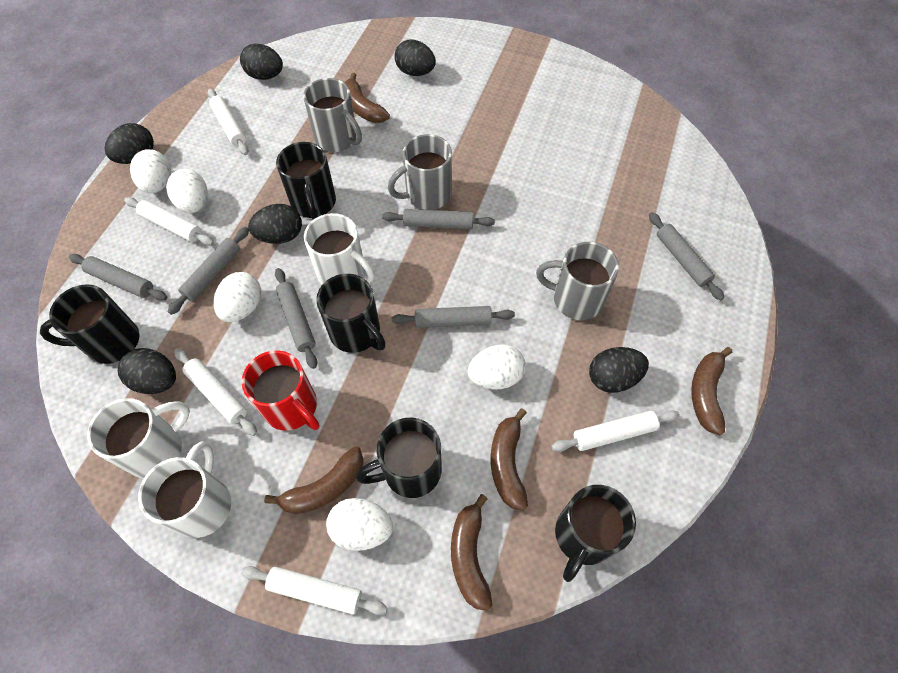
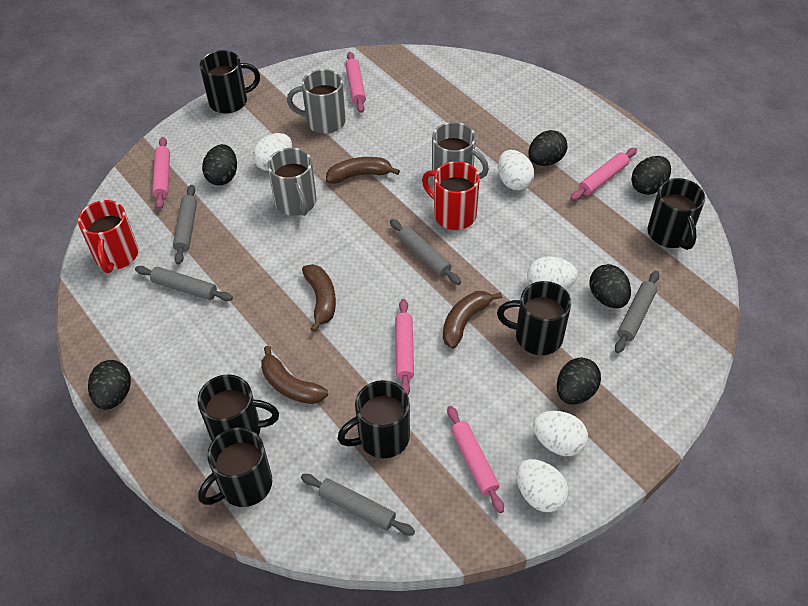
black mug: [40,284,140,364] [276,142,336,220] [316,274,386,353] [356,418,442,498] [555,485,636,582] = 5 -> [198,374,279,441] [198,428,272,507] [200,50,260,114] [337,380,410,458] [497,281,571,355] [647,178,705,250] = 6
brown banana: [264,446,364,514] [345,73,390,123] [451,494,493,611] [491,408,528,511] [691,347,732,435] = 5 -> [261,346,328,404] [302,264,336,332] [326,157,400,184] [443,291,502,349] = 4
grey rolling pin: [69,254,167,301] [168,227,249,315] [275,268,317,369] [382,209,495,230] [391,306,515,328] [649,212,724,301] = 6 -> [135,266,233,301] [173,185,197,265] [301,474,415,536] [390,219,461,285] [615,271,659,353] = 5
pink rolling pin: none = 0 -> [152,137,170,209] [345,52,366,113] [395,299,414,395] [447,406,504,513] [570,148,637,201] = 5
red mug: [242,350,320,431] = 1 -> [78,200,138,273] [422,161,480,230] = 2
white mug: [87,398,190,479] [138,441,231,538] [304,213,374,285] = 3 -> none = 0
white rolling pin: [124,197,214,246] [174,348,257,436] [208,89,248,155] [241,566,388,615] [551,410,680,452] = 5 -> none = 0

